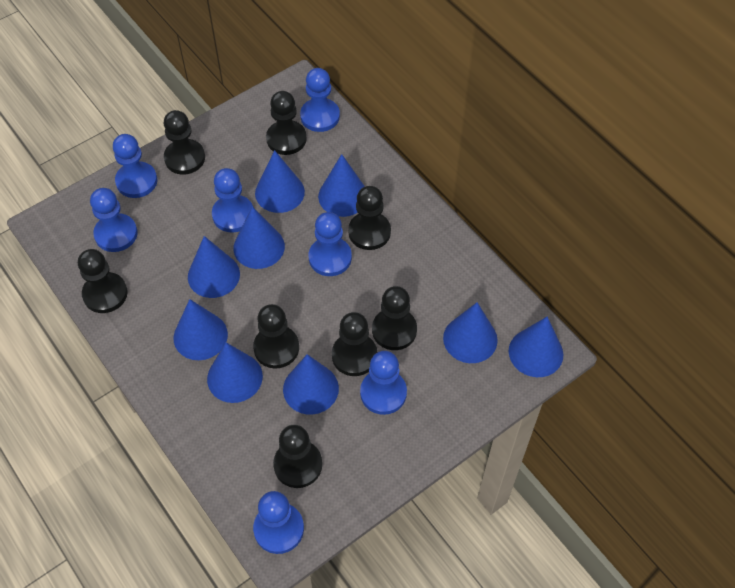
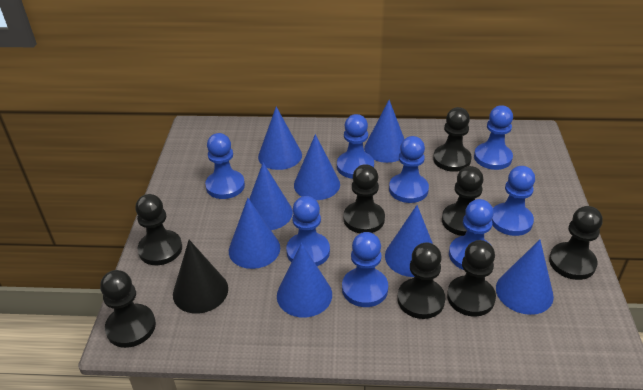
black cone: none = 0 -> [173,240,228,314] = 1
blue cone: [173,299,228,360] [188,236,240,298] [207,343,263,403] [233,207,285,269] [255,150,305,213] [283,354,339,415] [318,154,365,217] [443,302,498,363] [509,317,563,377] = 9 -> [229,198,280,269] [249,163,293,230] [258,107,302,170] [277,243,332,317] [294,134,340,200] [364,100,404,163] [385,205,433,277] [496,240,554,315] = 8
blue pawn: [90,188,137,252] [113,134,157,198] [212,168,254,233] [253,491,304,554] [300,68,340,132] [309,212,352,276] [360,351,407,415] = 7 -> [205,133,245,199] [286,196,330,266] [337,114,374,179] [342,232,388,307] [389,136,429,203] [449,199,494,270] [474,105,513,170] [492,166,535,236] = 8

